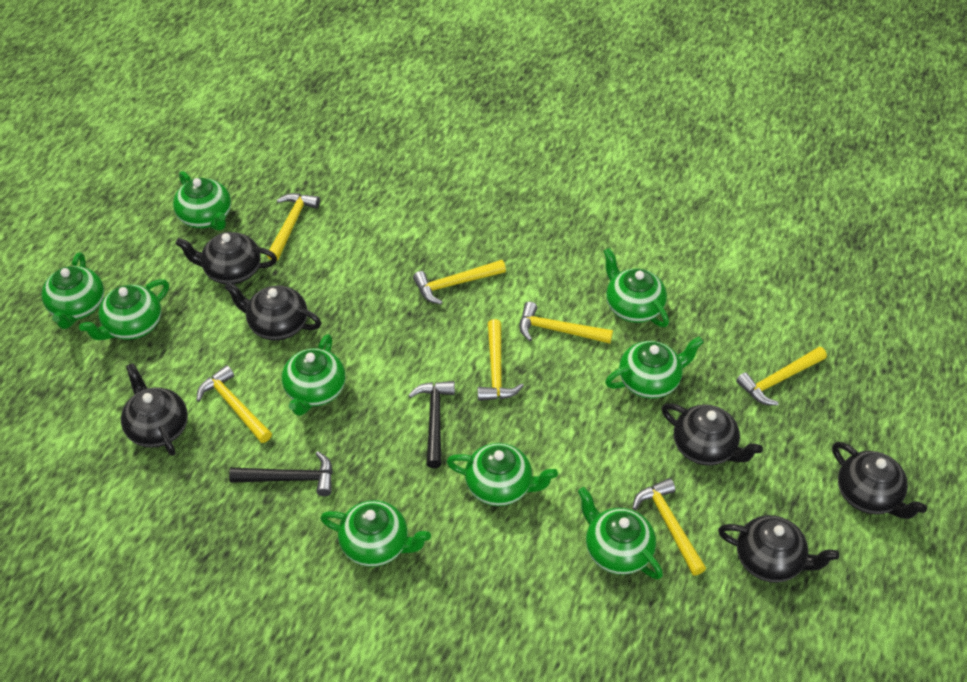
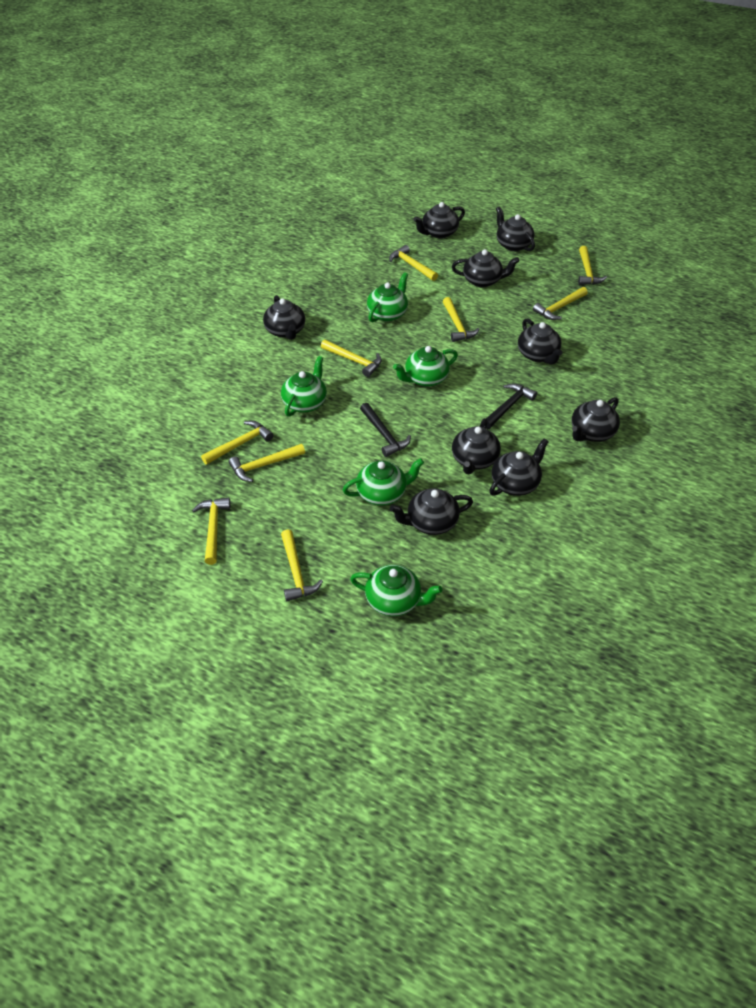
black teapot: [121,363,188,456] [176,232,277,284] [224,282,321,341] [662,403,763,465] [718,515,839,583] [832,442,927,519] = 6 -> [263,295,305,340] [390,488,473,535] [414,202,465,239] [452,249,519,287] [452,418,501,474] [489,438,549,496] [496,207,535,251] [518,318,563,365] [572,397,620,442] = 9
green teapot: [41,252,104,329] [79,279,169,340] [173,171,231,231] [282,334,346,416] [320,500,431,567] [447,443,558,506] [578,487,663,579] [604,248,669,327] [605,336,704,399] = 9 -> [281,356,327,417] [343,458,424,506] [350,565,442,616] [367,272,408,322] [393,346,458,387] = 5
yellow hammer: [196,365,272,443] [267,193,320,260] [413,260,506,304] [478,319,524,401] [519,302,613,344] [632,478,706,576] [736,347,827,405] = 7 -> [192,498,231,565] [201,421,273,465] [229,444,305,482] [281,529,323,601] [321,340,382,377] [389,245,438,281] [443,297,479,342] [533,287,588,320] [578,246,607,285] = 9

